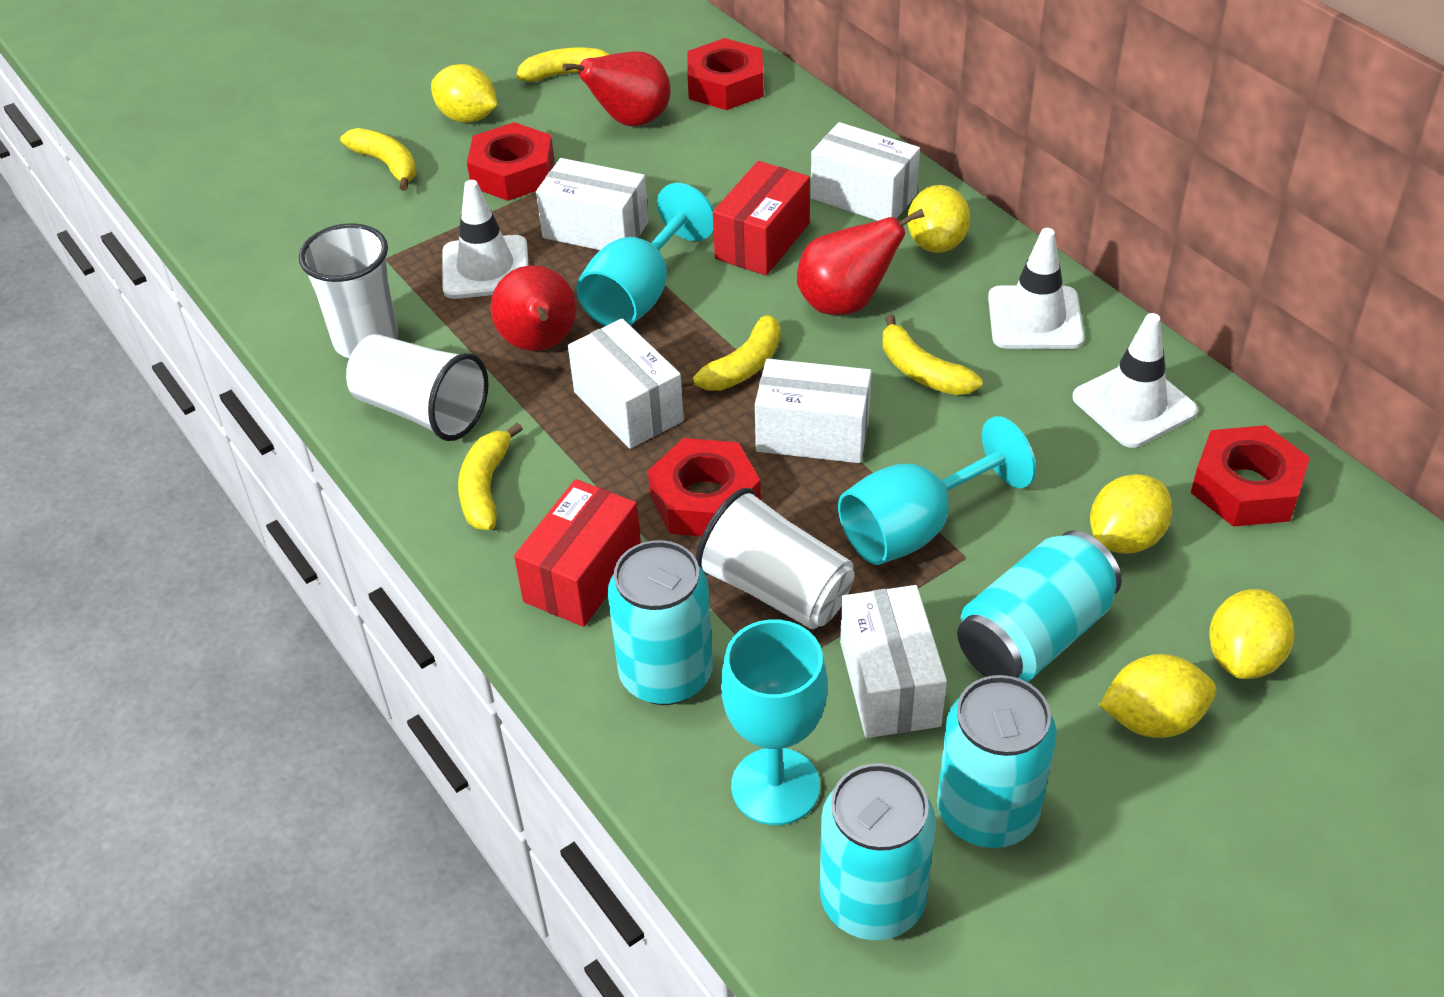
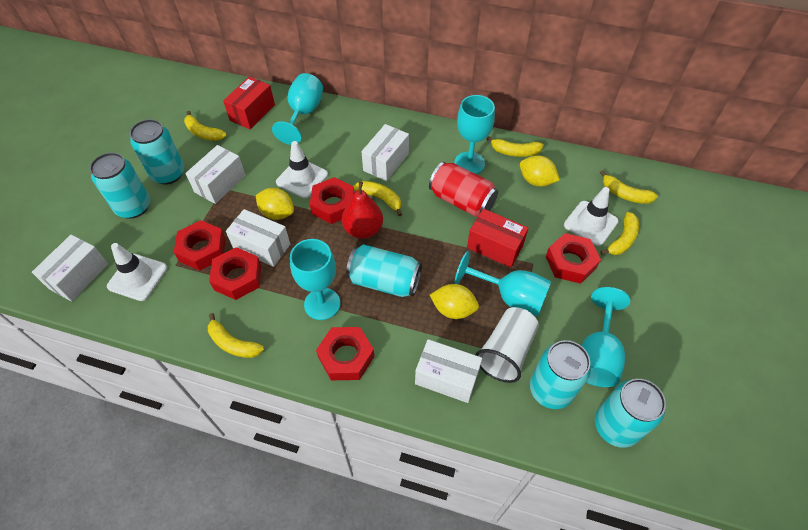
red can: none = 0 -> [429,162,498,217] = 1
red nut: [467,122,554,201] [648,438,761,537] [687,38,764,110] [1191,425,1310,527] = 4 -> [174,220,226,271] [209,247,261,300] [310,177,354,224] [316,327,374,380] [546,233,601,284] = 5
red pear: [490,265,576,351] [562,51,671,126] [797,209,924,315] = 3 -> [342,181,383,239] = 1
turquoise can: [608,540,713,705] [820,763,936,940] [937,675,1057,848] [957,531,1122,682] = 4 -> [90,153,150,219] [130,119,184,185] [346,245,422,297] [530,340,591,409] [595,379,666,448] = 5
turquoise goblet: [576,183,714,326] [721,619,827,825] [838,416,1036,565] = 3 -> [272,73,323,145] [290,239,340,320] [454,95,495,174] [454,251,551,316] [581,287,630,387] = 5
white cup: [299,223,398,358] [346,334,489,441] [695,488,855,629] = 3 -> [475,307,539,383] = 1
yellow banana: [340,128,417,191] [458,423,523,530] [517,47,611,82] [681,315,780,391] [883,314,983,395] = 5 -> [184,111,226,141] [208,313,264,358] [354,181,402,216] [486,136,544,157] [600,170,658,204] [600,212,639,255] = 6
yellow lemon: [431,64,497,123] [907,185,970,253] [1090,474,1173,554] [1099,654,1216,738] [1209,589,1295,679] = 5 -> [256,188,294,220] [430,284,479,319] [520,155,560,187] = 3

